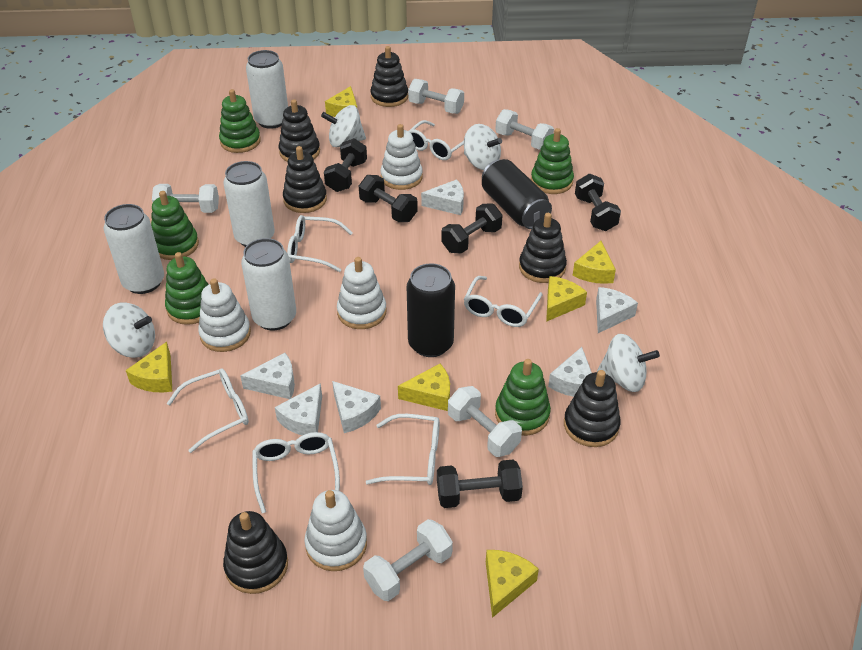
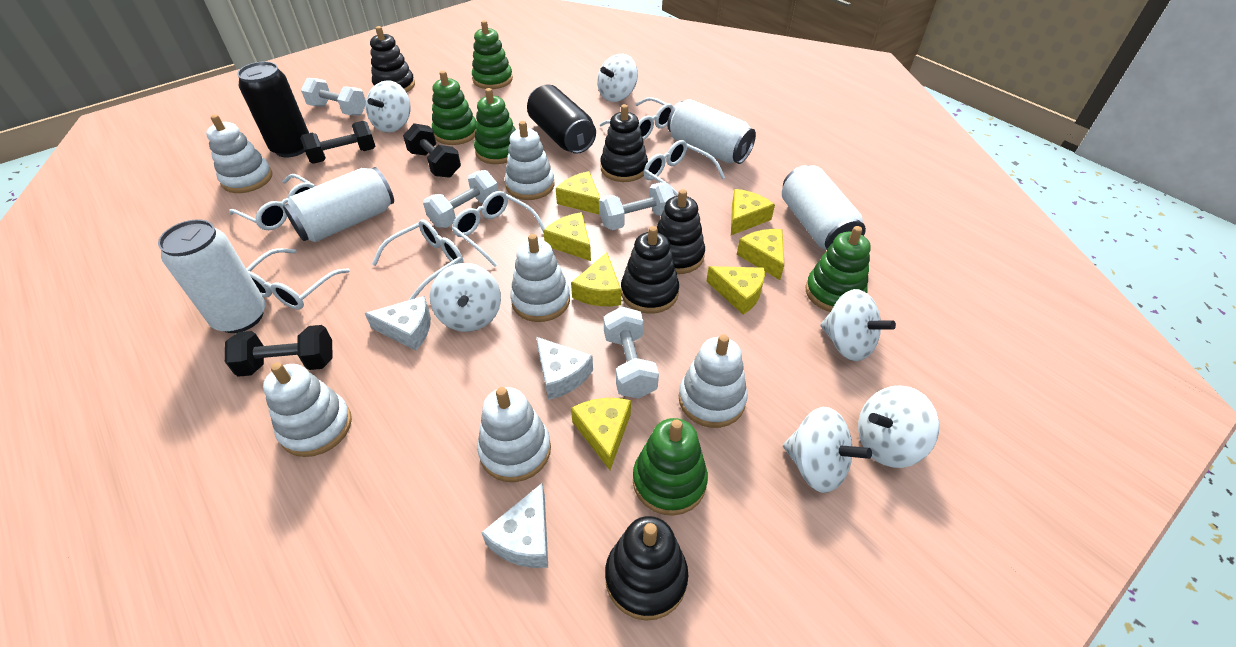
black dumbbell: [324,138,367,192] [359,175,418,222] [437,460,523,508] [441,204,503,254] [575,174,621,231] = 5 -> [225,325,332,377] [300,121,375,164] [403,123,461,178] = 3
black stacking toy: [223,511,288,594] [279,99,320,162] [283,146,327,213] [370,46,408,107] [519,213,567,283] [564,370,621,447] = 6 -> [370,26,415,92] [600,104,648,182] [605,516,688,621] [621,226,679,314] [657,189,705,274] = 5
white cheese: [240,353,295,399] [275,383,322,435] [332,381,381,433] [421,179,464,215] [548,347,592,397] [596,287,638,333] = 6 -> [365,296,431,350] [481,483,548,568] [536,337,593,400] = 3
white dumbbell: [152,184,219,213] [363,519,453,601] [408,79,464,114] [448,386,522,457] [495,109,554,150] = 5 -> [301,78,366,116] [423,170,498,228] [599,182,675,230] [604,306,659,399] = 4
white spinning top: [103,302,155,358] [321,105,366,147] [464,124,502,170] [597,334,660,392] = 4 -> [366,80,411,133] [430,263,501,332] [597,54,638,102] [783,407,872,493] [820,289,896,361] [858,385,939,468] = 6
white stacking toy: [198,278,251,352] [304,490,367,571] [337,257,386,329] [380,124,423,190] = 4 -> [206,114,272,193] [263,362,352,457] [477,387,551,482] [505,121,555,200] [510,234,570,322] [679,334,747,428] = 6
yellow cheese: [126,342,172,392] [325,86,357,117] [398,364,450,411] [486,550,539,618] [546,276,587,322] [573,241,616,284] = 6 -> [543,212,591,261] [556,171,600,215] [571,253,621,306] [571,398,631,470] [706,266,765,315] [731,189,775,235] [737,229,784,280] = 7

